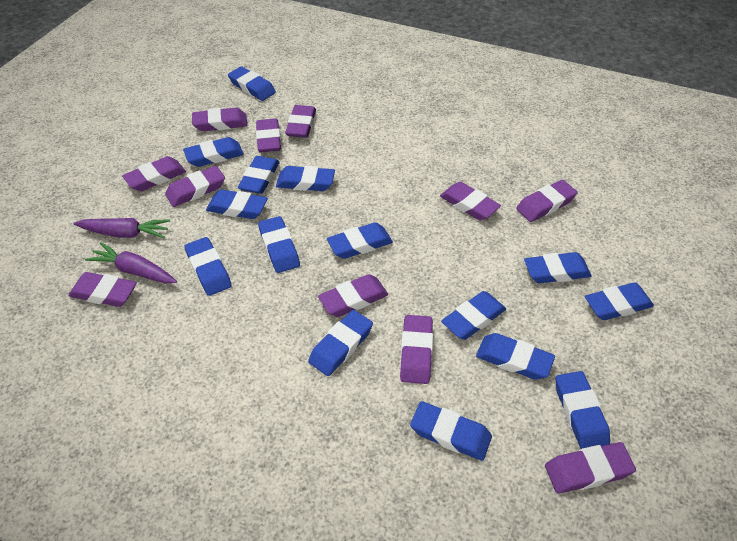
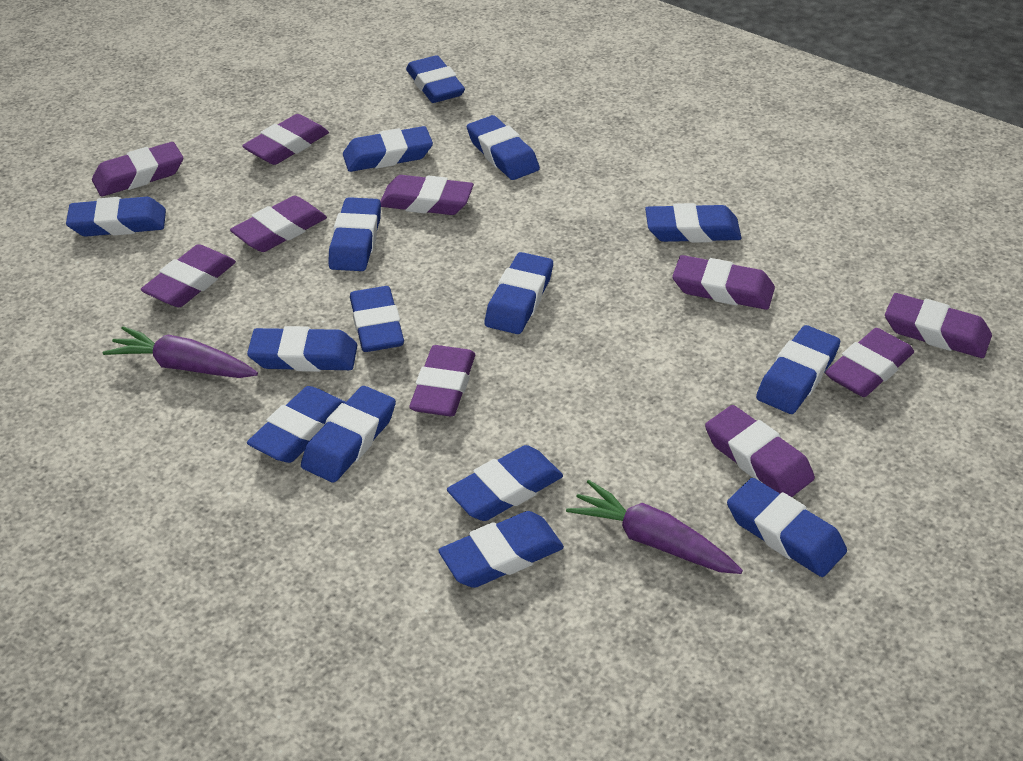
purple eraser: [68,272,137,307] [122,156,186,191] [165,166,225,207] [192,107,247,131] [256,119,281,152] [285,105,316,138] [318,274,388,317] [400,315,433,384] [440,182,501,221] [516,180,577,222] [545,442,636,494] = 11 -> [92,142,183,197] [141,244,236,307] [230,196,327,252] [242,114,329,165] [380,175,474,215] [409,345,475,416] [672,255,775,310] [705,405,815,497] [825,328,914,397] [885,293,992,358] = 10

